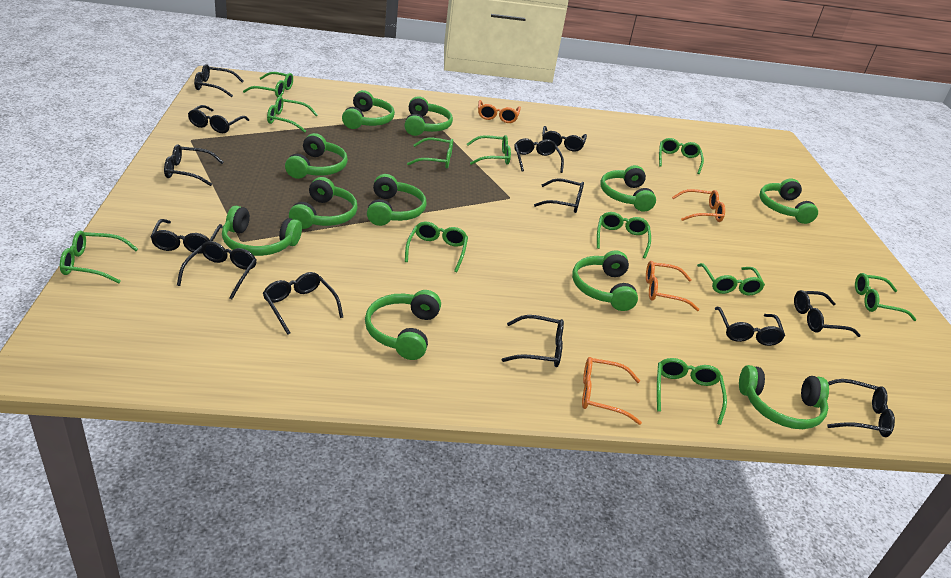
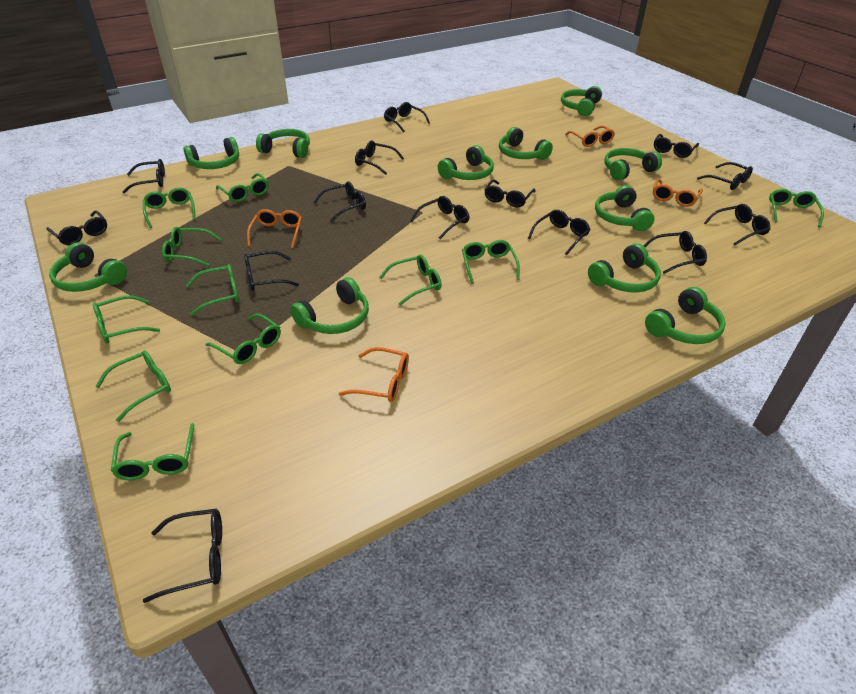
black glasses: [151,219,222,254] [164,144,224,186] [177,241,257,299] [188,105,249,133] [194,64,244,97] [263,272,343,335] [502,315,564,367] [514,138,564,173] [534,178,584,213] [542,126,587,152] [715,307,785,346] [794,290,861,337] [827,379,895,437] = 13 -> [46,211,107,245] [123,159,165,193] [143,509,222,603] [244,251,299,291] [313,181,366,222] [355,141,404,175] [384,102,430,133] [410,196,470,239] [485,180,536,207] [528,210,591,255] [643,231,707,274] [654,134,699,158] [697,162,753,190] [704,204,771,246] = 14

